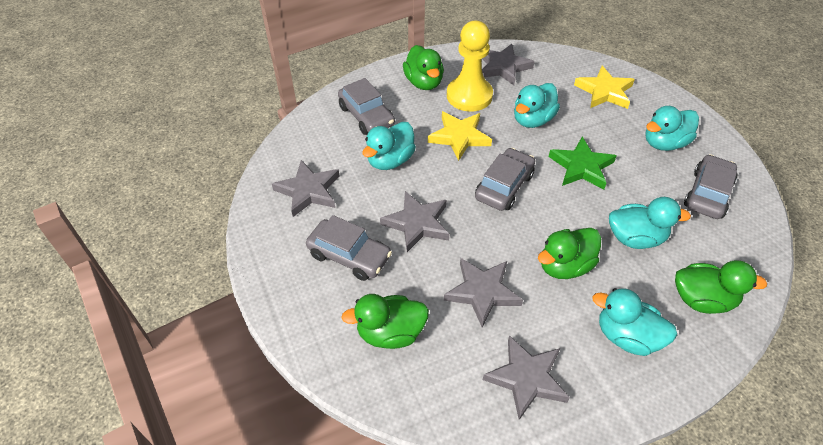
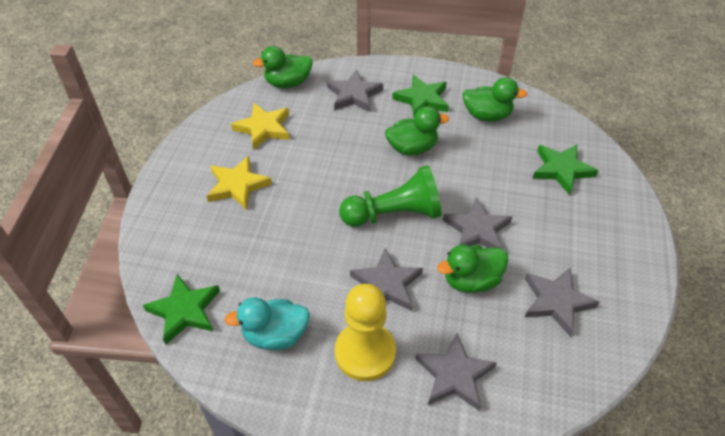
green pawn: none = 0 -> [339,165,441,227] = 1
green star: [549,137,616,189] = 1 -> [143,274,220,344] [392,75,449,117] [533,145,599,195] = 3
grey car: [306,215,392,281] [338,78,395,135] [475,148,535,211] [684,154,737,219] = 4 -> none = 0
turquoise duck: [362,122,416,170] [514,83,560,128] [592,288,677,356] [609,197,691,249] [645,106,699,151] = 5 -> [225,297,310,350] = 1

